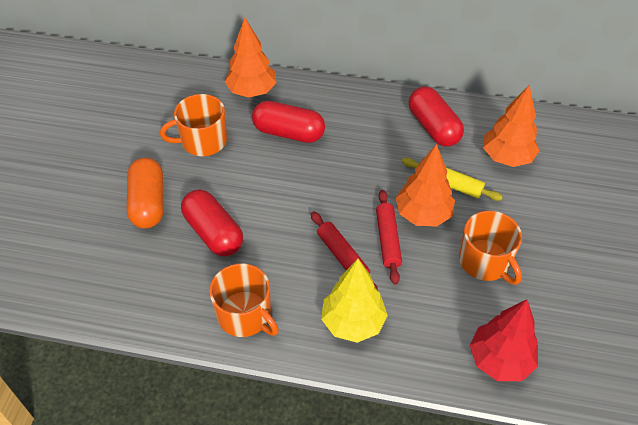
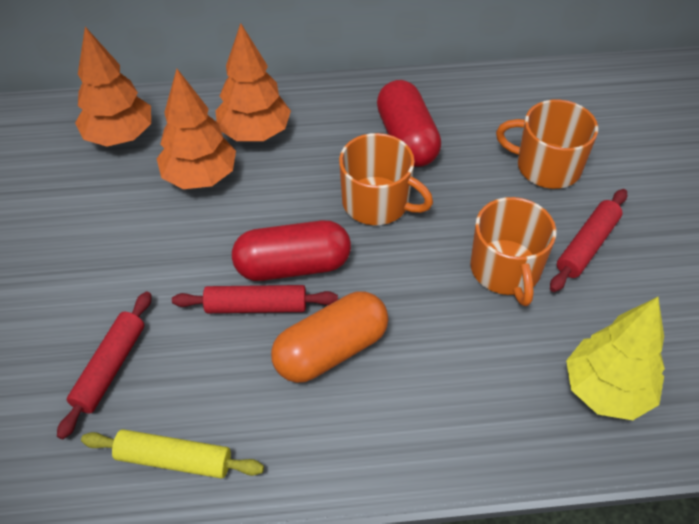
red capsule: [181,189,243,256] [252,101,325,143] [409,86,464,147] = 3 -> [232,220,351,281] [377,80,441,167] = 2
red rolling pin: [311,211,378,290] [376,190,402,285] = 2 -> [57,291,151,439] [172,285,338,313] [550,189,627,292] = 3
red tree: [470,299,538,381] = 1 -> none = 0

